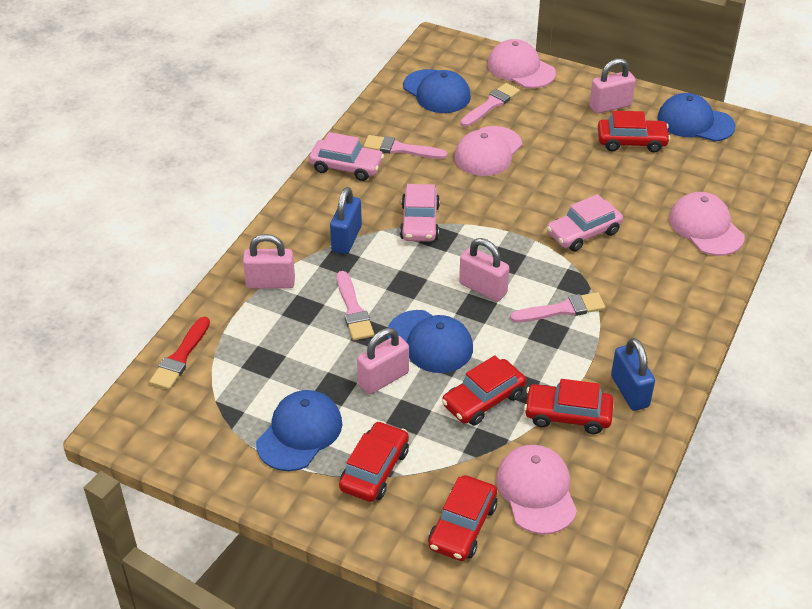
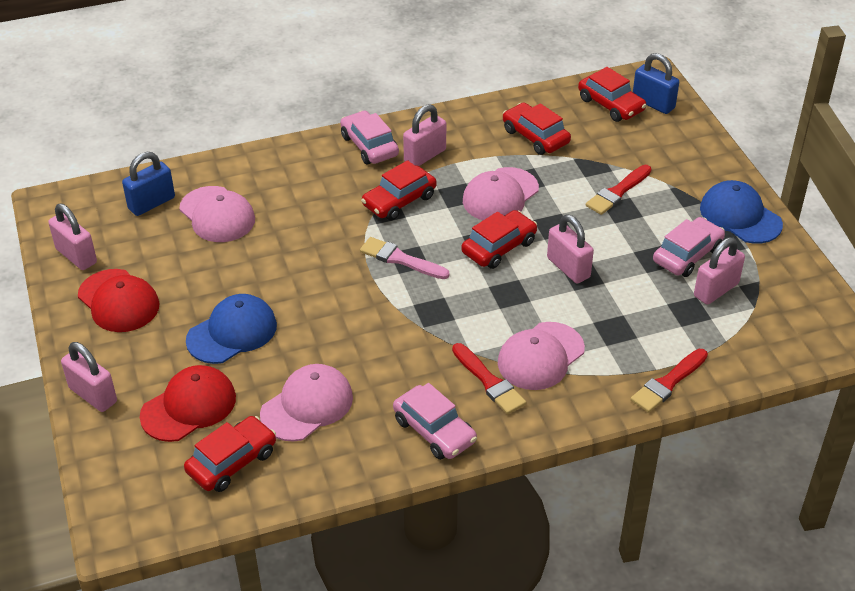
blue cap: [256,390,342,471] [387,310,473,373] [403,69,471,113] [657,93,736,142] = 4 -> [186,294,277,364] [700,180,783,244] = 2
pink brush: [337,271,374,340] [364,135,447,159] [460,83,520,127] [510,292,605,322] = 4 -> [360,237,450,279] = 1
pink padlock: [243,234,295,289] [357,328,409,394] [459,238,509,302] [589,58,636,114] = 4 -> [48,204,97,270] [61,342,117,412] [403,104,446,166] [547,214,594,284] [694,237,745,305] = 5
red brush: [149,317,210,390] = 1 -> [452,343,526,414] [586,165,651,215] [631,349,708,413] = 3
red cap: none = 0 -> [78,269,159,332] [140,365,236,442] = 2

